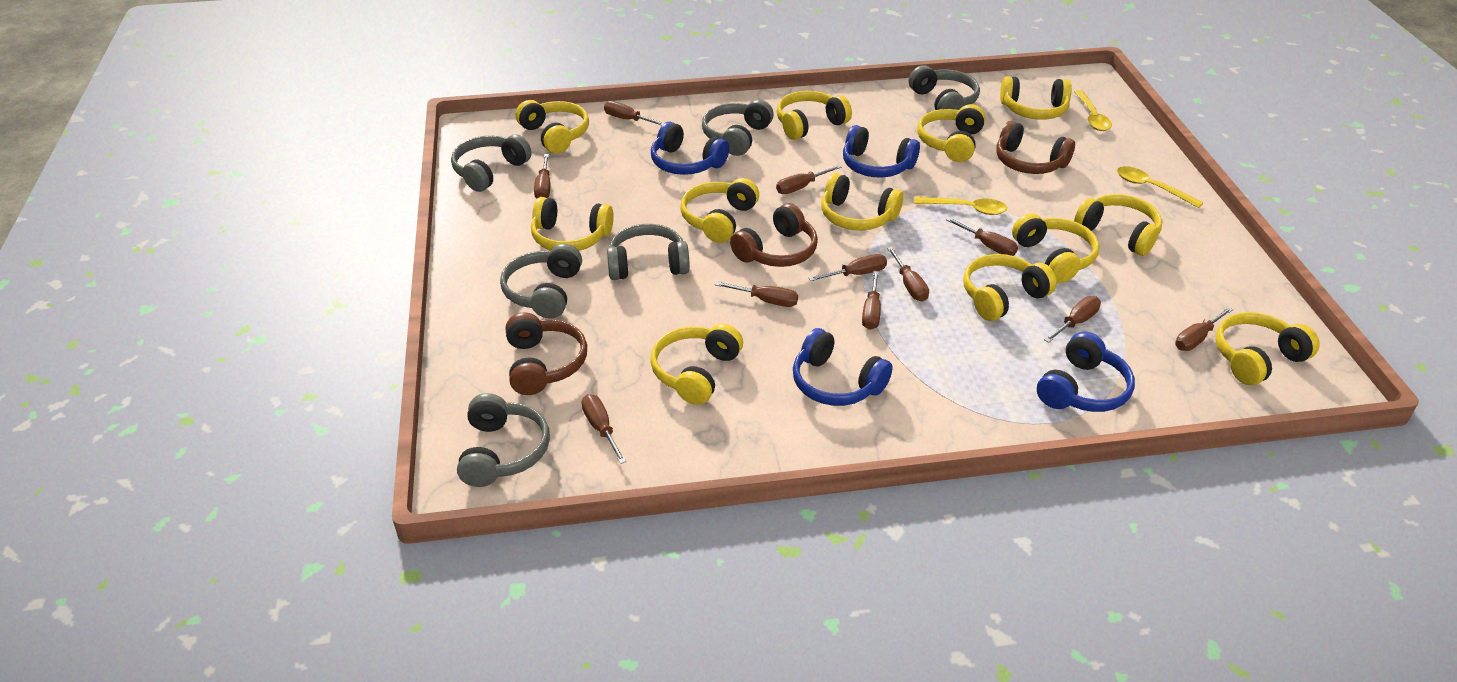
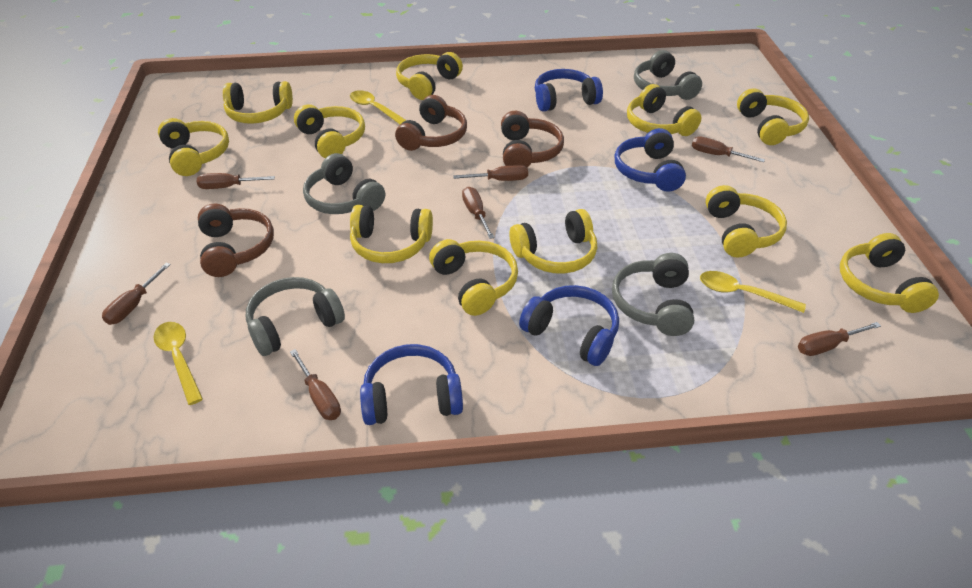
brown screwdriver: [534,154,550,198] [582,394,626,464] [604,101,664,126] [714,281,798,307] [776,165,841,194] [808,254,887,281] [862,271,881,330] [887,247,929,301] [946,217,1018,256] [1044,296,1101,343] [1175,307,1233,351] = 11 -> [102,263,171,325] [197,173,275,189] [290,349,341,420] [453,165,528,181] [462,187,494,239] [692,136,765,162] [798,322,881,356] = 7
grey headphones: [451,134,532,192] [457,393,550,487] [500,244,582,318] [607,224,690,280] [702,99,774,156] [909,65,980,110] = 6 -> [246,277,345,356] [303,153,385,214] [612,253,694,336] [634,50,702,100] = 4
yellow headphones: [516,100,589,154] [531,197,614,251] [650,324,743,405] [680,178,759,243] [777,91,852,140] [821,173,903,230] [917,104,986,162] [963,254,1057,321] [1000,76,1072,120] [1012,213,1099,283] [1074,194,1162,256] [1215,312,1320,385] = 12 -> [158,118,229,176] [223,81,293,124] [294,104,365,158] [350,205,433,263] [396,52,463,100] [429,239,518,316] [509,209,597,274] [627,84,702,136] [706,185,787,258] [737,88,809,145] [840,233,939,313] = 11

